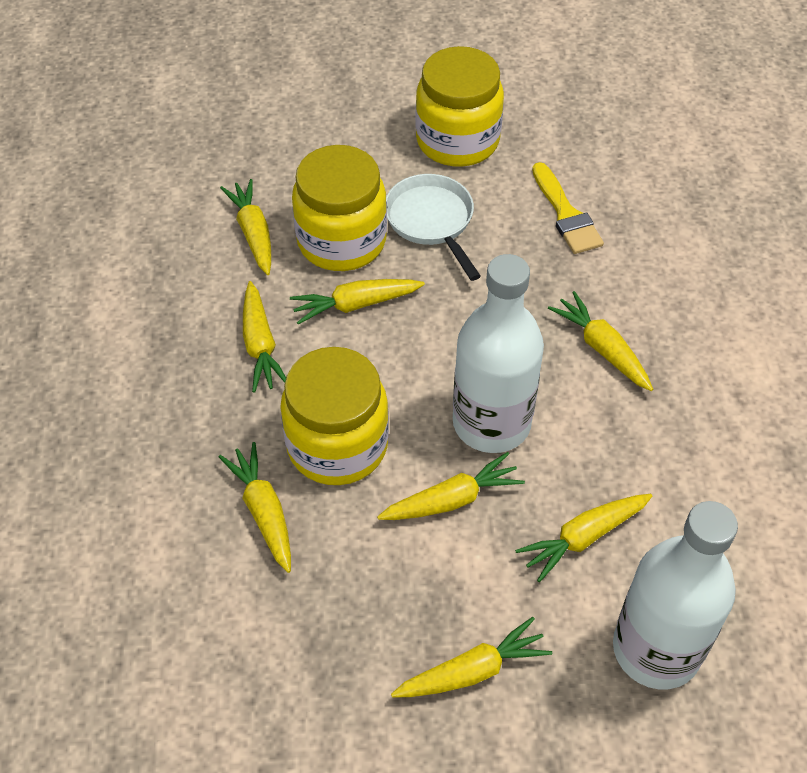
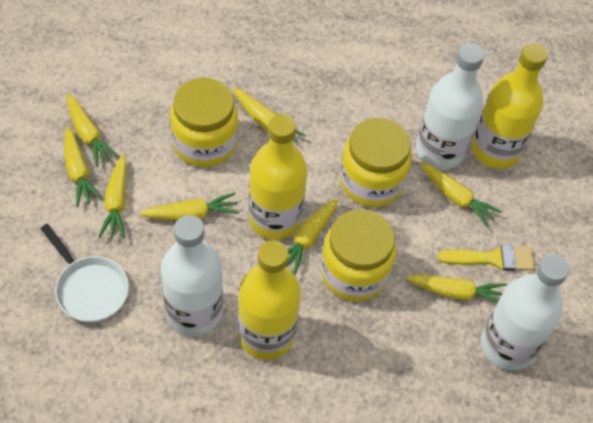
white bottle: [453,254,544,453] [613,501,738,689] = 2 -> [161,215,223,336] [416,43,484,170] [481,254,570,370] = 3
yellow bottle: none = 0 -> [238,240,301,360] [248,114,307,239] [472,43,548,169] = 3

